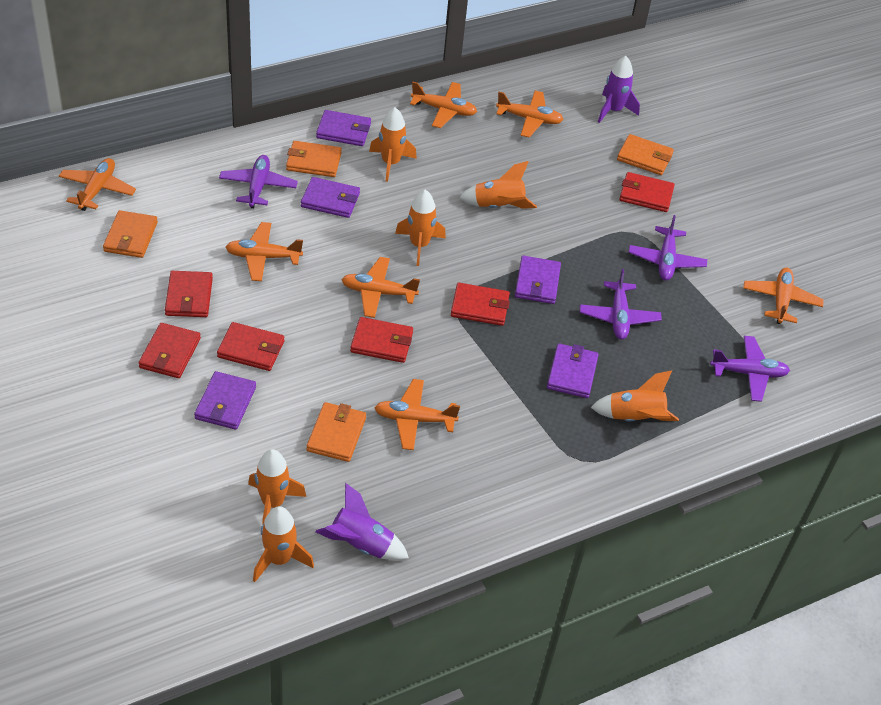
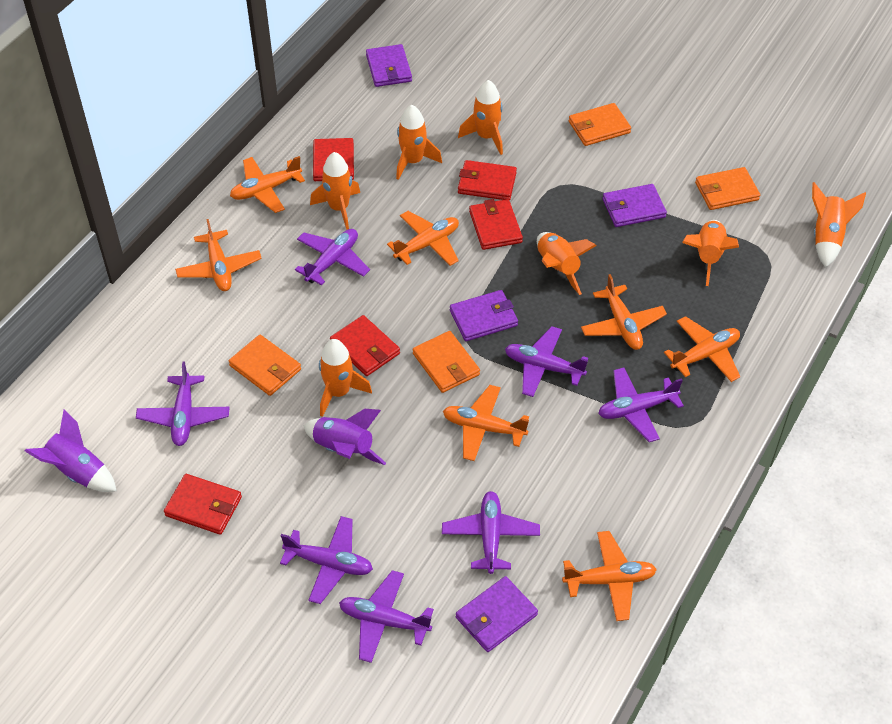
orange rocket: [248,449,306,525] [253,506,314,582] [369,107,417,182] [395,190,446,266] [459,161,537,209] [591,370,679,422] = 6 -> [310,152,360,230] [319,339,372,417] [396,105,442,180] [458,80,503,155] [537,232,597,295] [682,220,739,286] [812,182,866,267] = 7
purple plane: [219,155,298,208] [580,269,662,340] [628,215,707,281] [710,336,790,402] = 4 -> [136,362,230,446] [280,516,373,604] [295,229,370,286] [339,570,434,663] [442,491,540,574] [505,326,588,397] [598,368,684,442] = 7
purple wallet: [194,371,256,430] [301,177,360,218] [316,110,371,146] [515,256,561,304] [547,343,599,398] = 5 -> [366,44,412,87] [450,290,518,341] [456,576,538,652] [602,184,667,227] = 4
red wallet: [139,323,201,378] [165,271,213,317] [217,322,284,371] [350,317,413,363] [451,283,510,326] [619,172,675,212] = 6 -> [164,474,242,535] [313,138,354,181] [330,315,400,376] [458,160,517,200] [469,199,523,250] = 5

